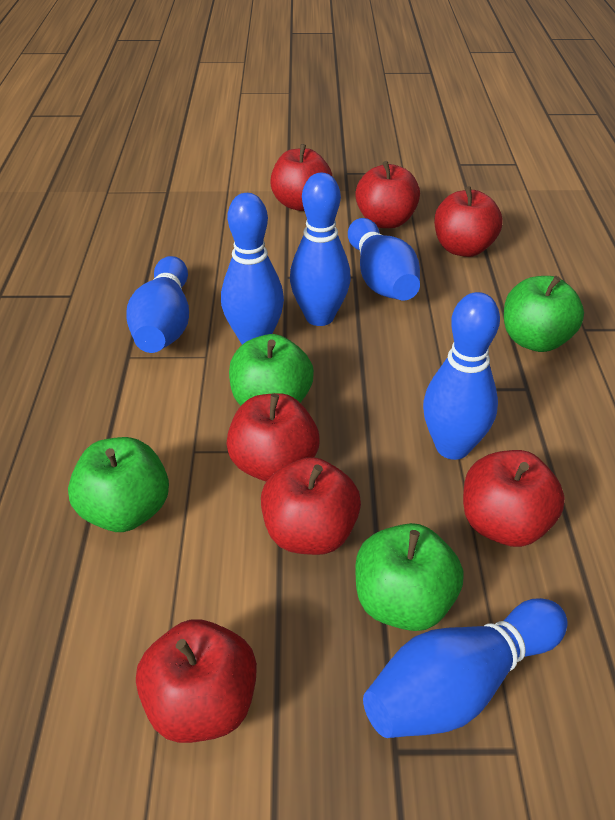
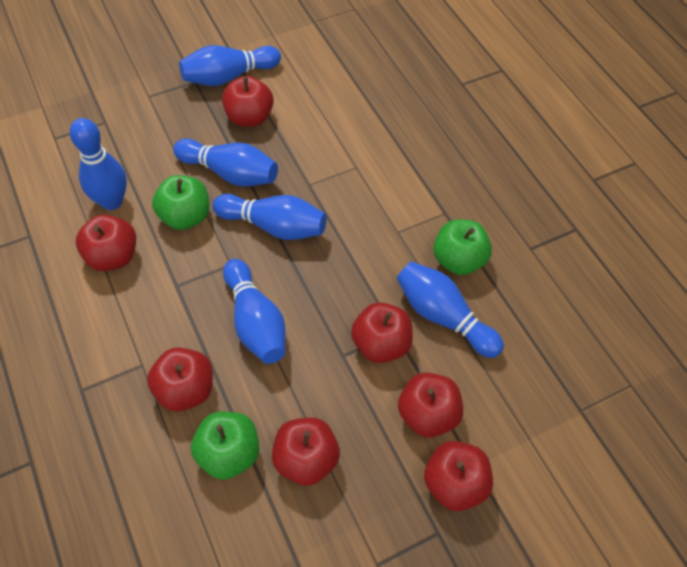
green apple: [68,437,169,532] [229,334,314,406] [355,523,464,631] [504,276,584,352] = 4 -> [152,175,209,230] [191,412,259,480] [433,219,492,275] = 3

